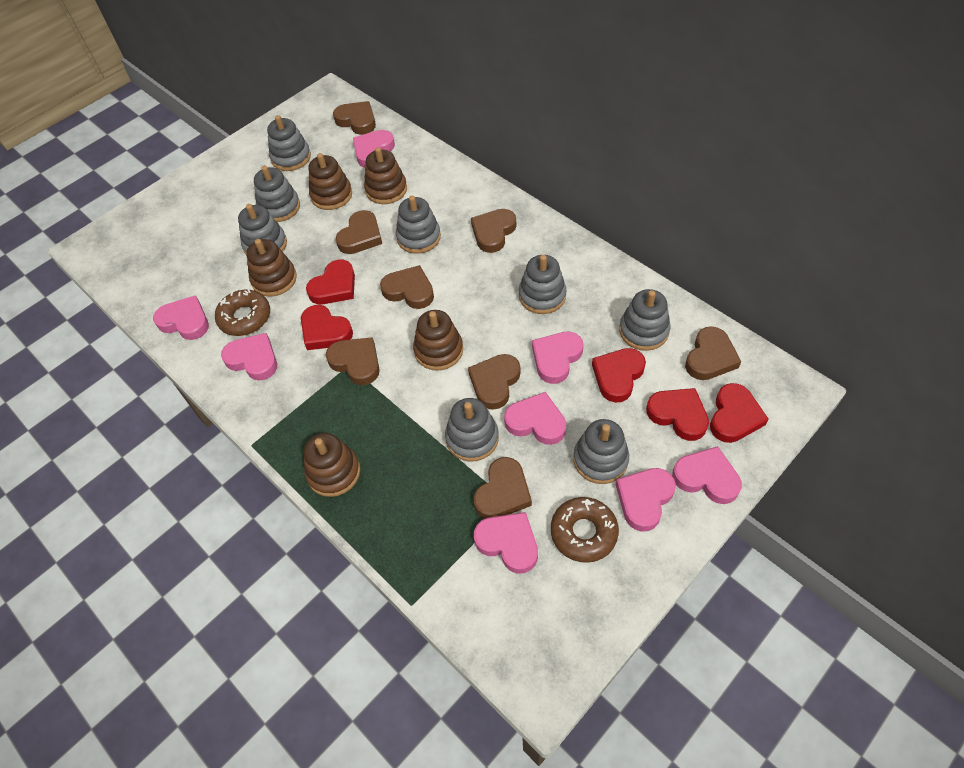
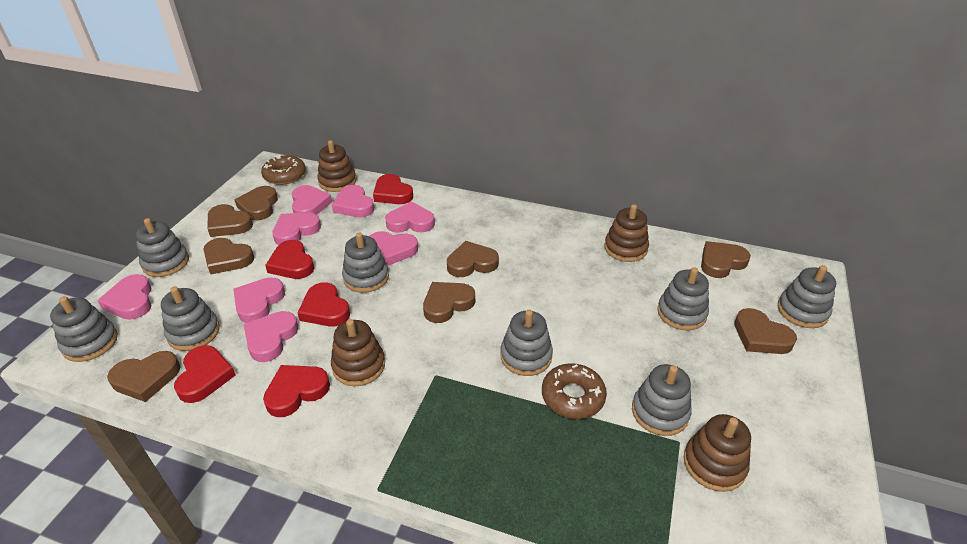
brown stacking toy: [246,239,297,297] [304,433,360,497] [309,153,352,210] [364,147,407,204] [413,310,463,371] = 5 -> [317,140,356,192] [331,319,385,386] [604,204,649,262] [684,414,751,492] = 4

